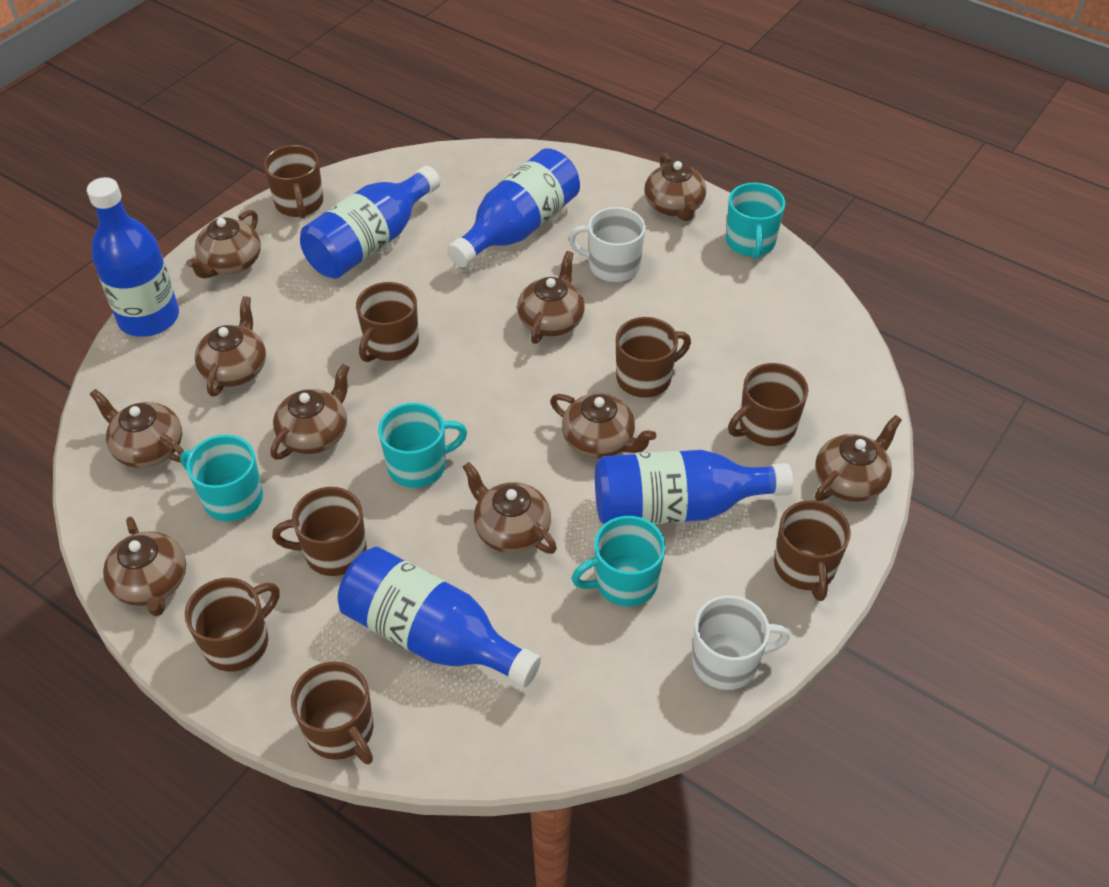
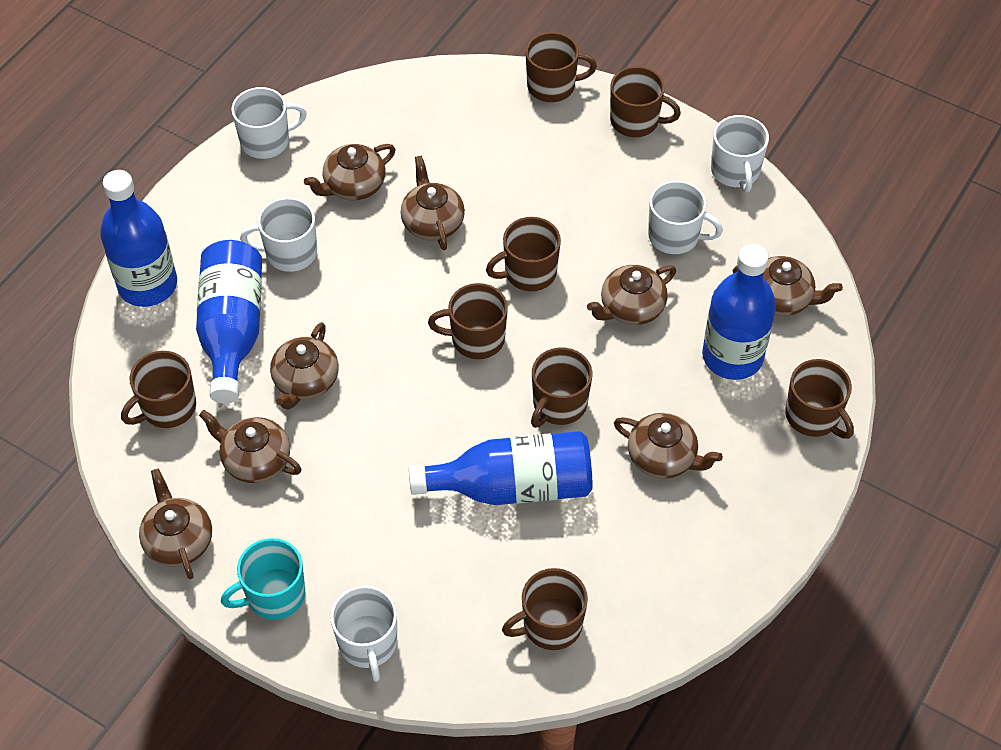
blue bottle: [87,177,179,337] [300,166,440,279] [338,547,541,688] [447,148,580,267] [595,450,793,524] = 5 -> [100,170,177,307] [196,240,262,404] [409,431,592,505] [702,244,776,380] = 4
brown teapot: [90,389,184,468] [103,517,186,616] [186,210,261,279] [195,296,266,397] [271,364,350,460] [462,462,557,554] [517,251,585,344] [550,393,656,458] [644,153,706,221] [815,415,902,502] = 10 -> [139,468,212,579] [199,410,301,483] [270,322,339,410] [304,144,395,200] [401,156,465,250] [587,265,676,325] [614,413,723,479] [733,256,843,316] = 8
turquoise mug: [180,435,263,522] [378,403,467,488] [571,516,666,606] [726,183,785,259] = 4 -> [221,538,305,620] = 1
white mug: [568,207,646,282] [692,595,790,690] = 2 -> [231,87,307,159] [240,197,317,272] [330,586,397,682] [648,181,723,254] [711,115,769,193] = 5

